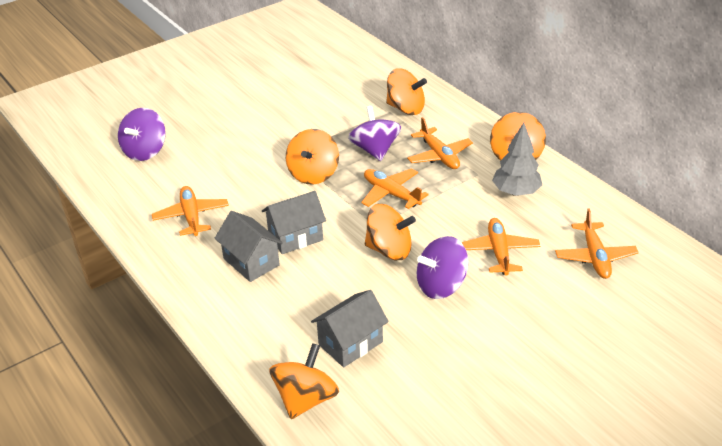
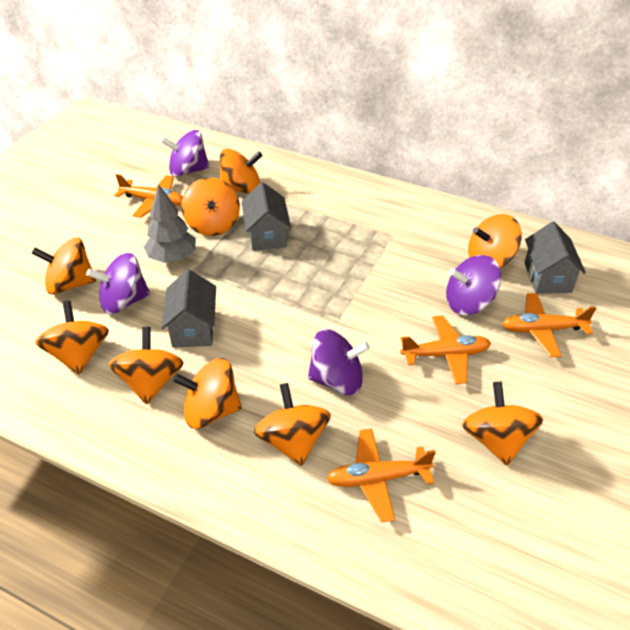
orange plane: [152,186,229,236] [361,168,429,209] [407,117,473,169] [461,218,540,276] [555,208,639,279] = 5 -> [114,174,183,218] [326,429,436,523] [400,315,491,384] [502,293,596,357] = 4
orange spinning top: [269,343,339,419] [286,129,339,185] [365,204,416,260] [386,68,427,115] [490,112,546,161] = 5 -> [32,238,96,294] [35,301,109,374] [108,327,184,404] [173,358,242,429] [181,178,240,236] [220,149,262,194] [254,383,331,466] [462,382,543,465] [468,214,522,268] = 9
purple spinning top: [118,108,166,161] [348,106,401,161] [417,236,468,299] = 3 -> [86,252,150,314] [161,130,210,177] [308,329,370,395] [446,255,501,315] = 4

